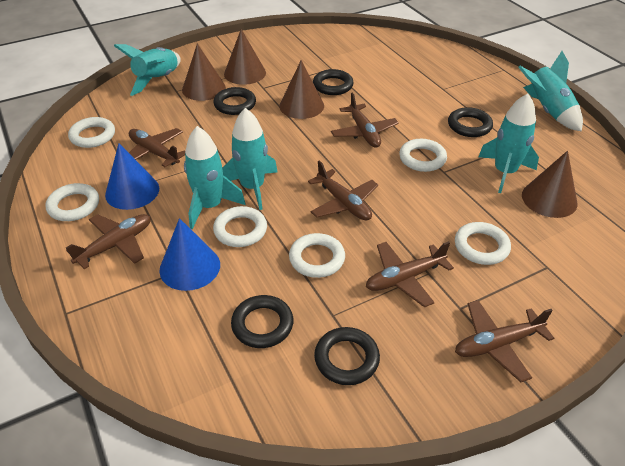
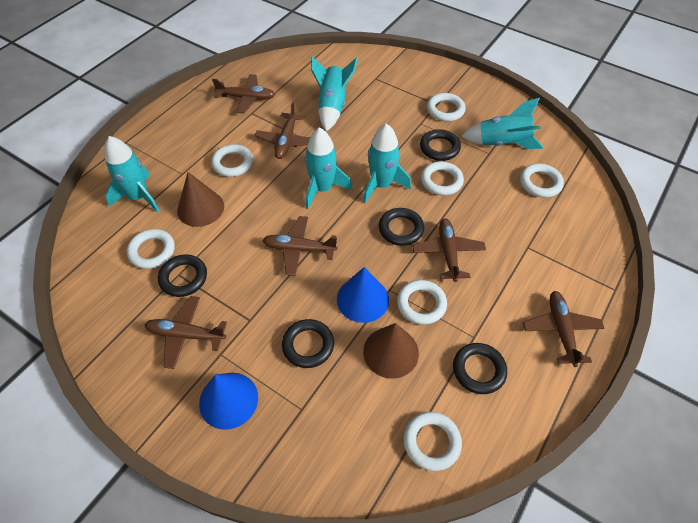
brown cone: [182,44,226,101] [224,29,266,85] [279,60,324,119] [522,151,577,218] = 4 -> [177,172,224,227] [363,323,419,379] = 2
white ring: [45,183,99,221] [68,117,115,148] [213,206,267,247] [289,233,345,278] [399,139,447,172] [455,222,511,265] = 6 -> [127,229,175,269] [211,144,253,177] [397,280,447,325] [403,412,462,471] [421,162,464,195] [427,93,465,121] [520,163,564,198] = 7

